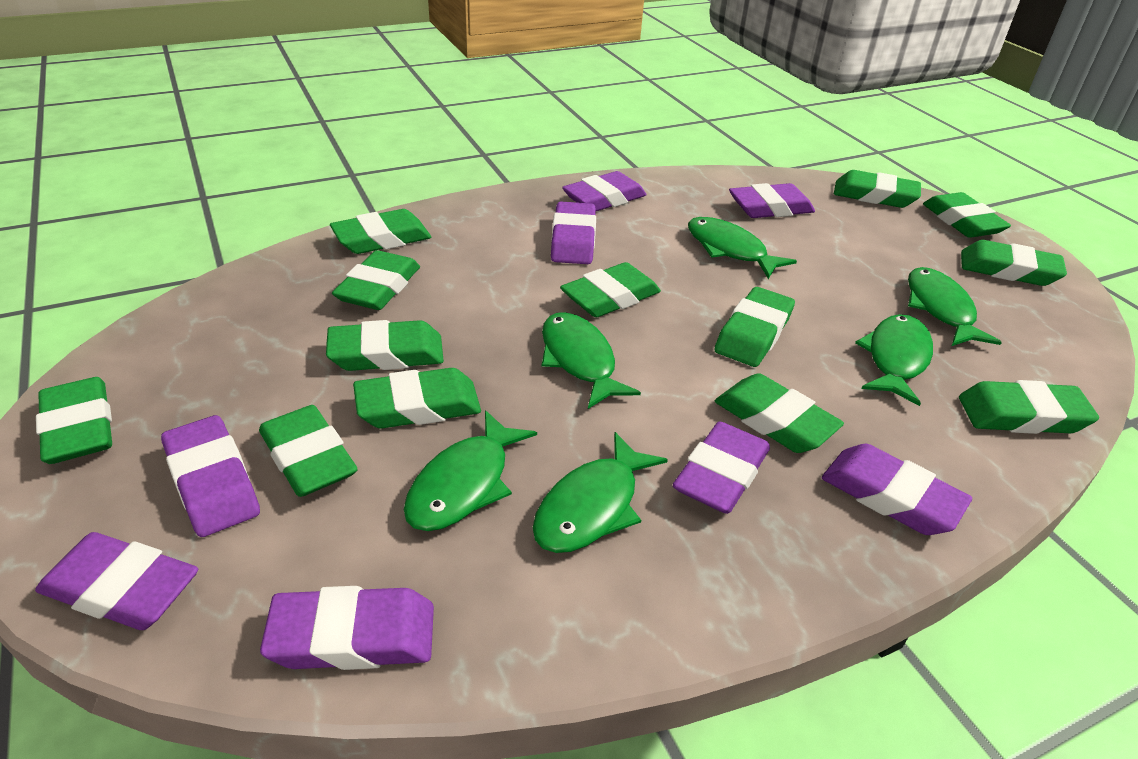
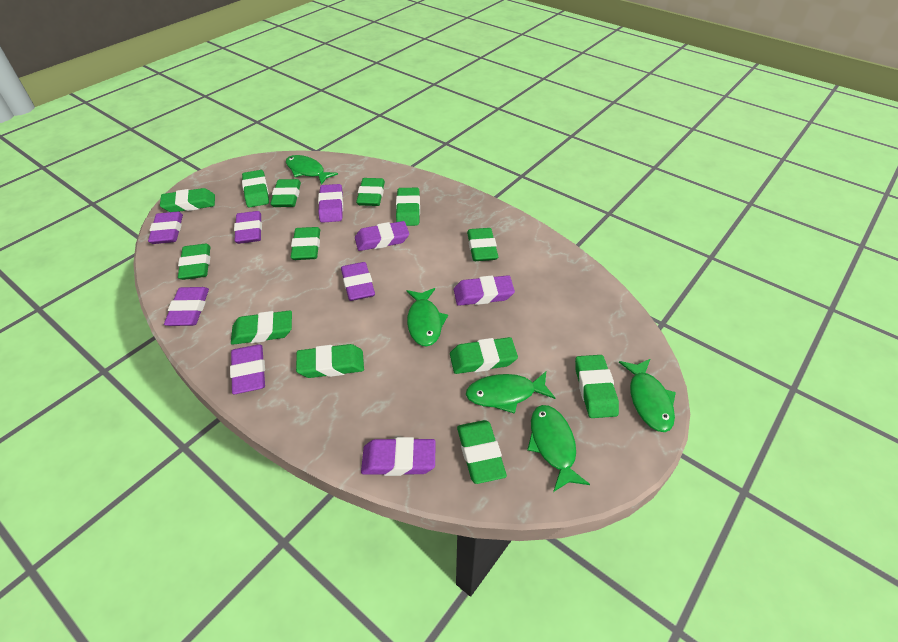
green fish: [404,410,537,531] [533,432,668,553] [542,312,641,409] [688,217,797,279] [855,314,933,406] [908,267,1002,346] = 6 -> [286,155,338,185] [406,288,448,346] [466,372,555,414] [527,405,590,492] [619,359,676,432] = 5
purple eraser: [35,532,198,630] [161,415,260,537] [260,586,434,670] [551,202,596,264] [562,171,647,211] [673,421,770,514] [729,183,815,218] [822,444,972,535] = 8 -> [148,212,183,244] [164,287,209,326] [230,344,265,394] [234,211,262,244] [318,184,343,223] [341,262,375,301] [355,221,409,251] [361,437,436,476] [454,275,515,306] = 9

